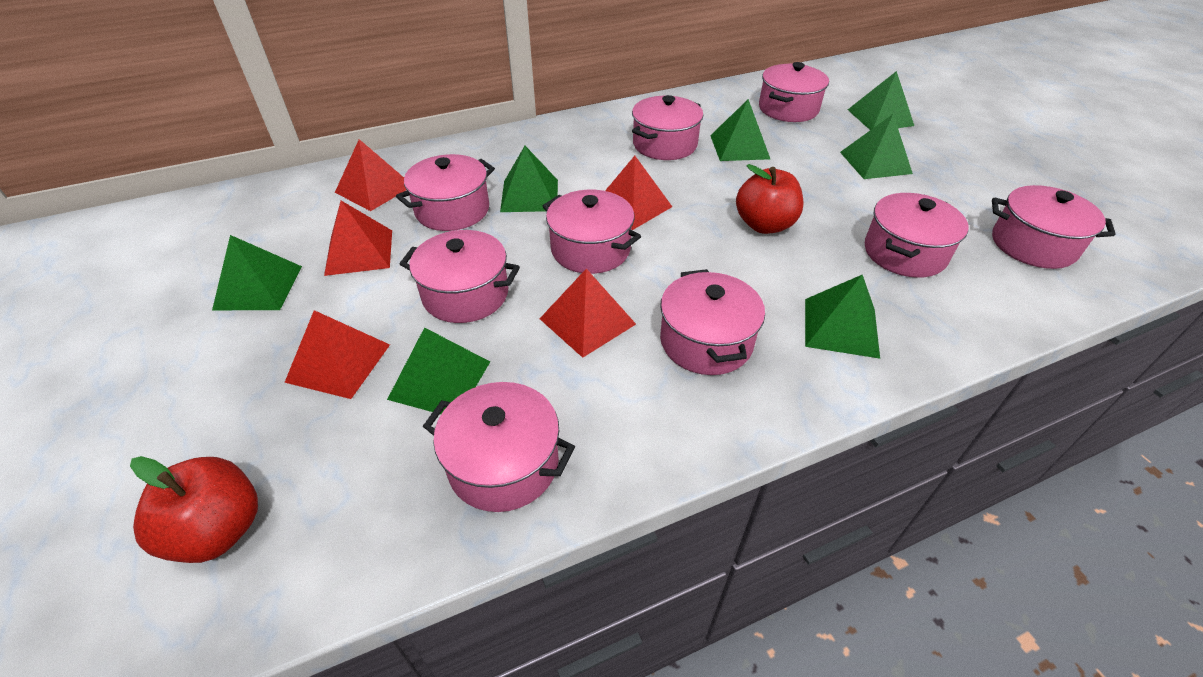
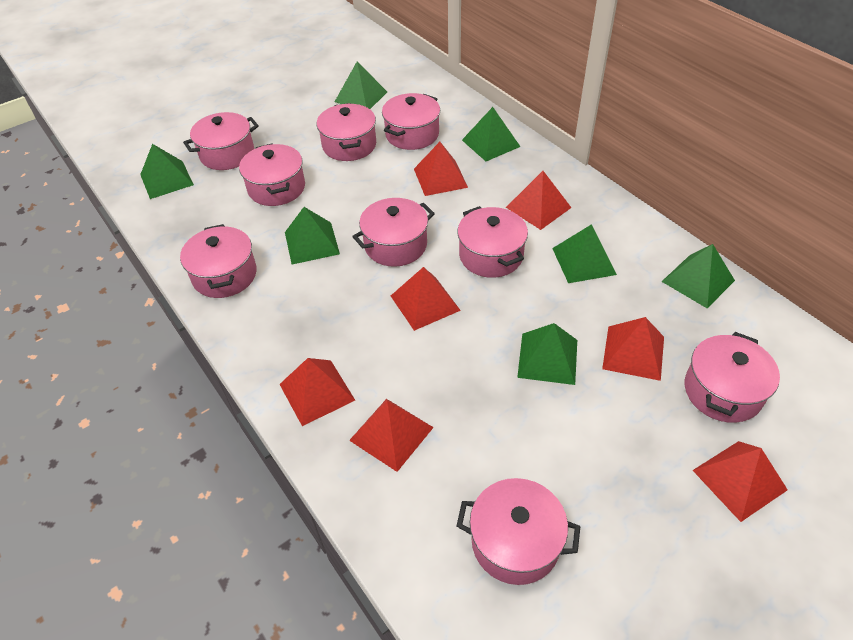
red apple: [130,456,258,563] [736,164,804,234] = 2 -> none = 0
red pyramid: [284,310,390,399] [324,201,392,276] [335,139,406,211] [540,269,636,358] [605,156,672,230] = 5 -> [280,358,355,426] [349,399,434,472] [391,267,461,331] [414,142,468,196] [506,171,571,230] [602,317,664,381] [693,441,788,522] = 7

